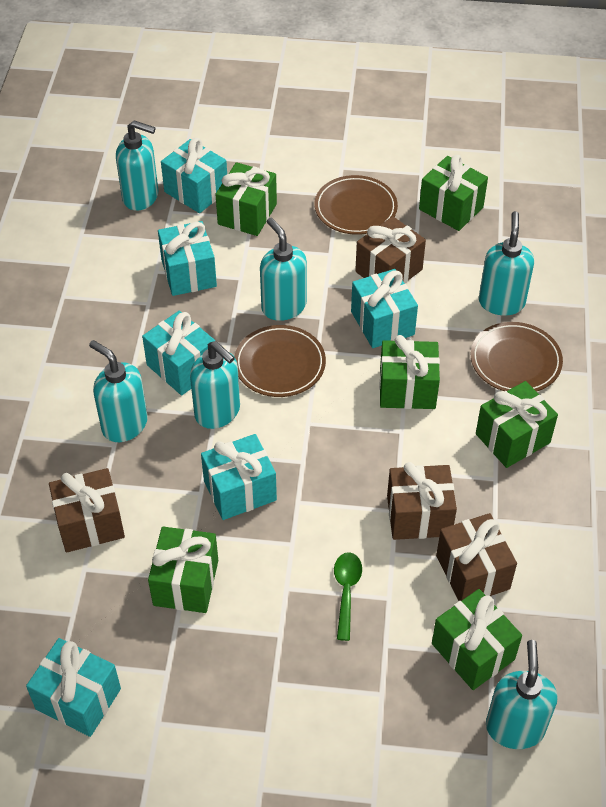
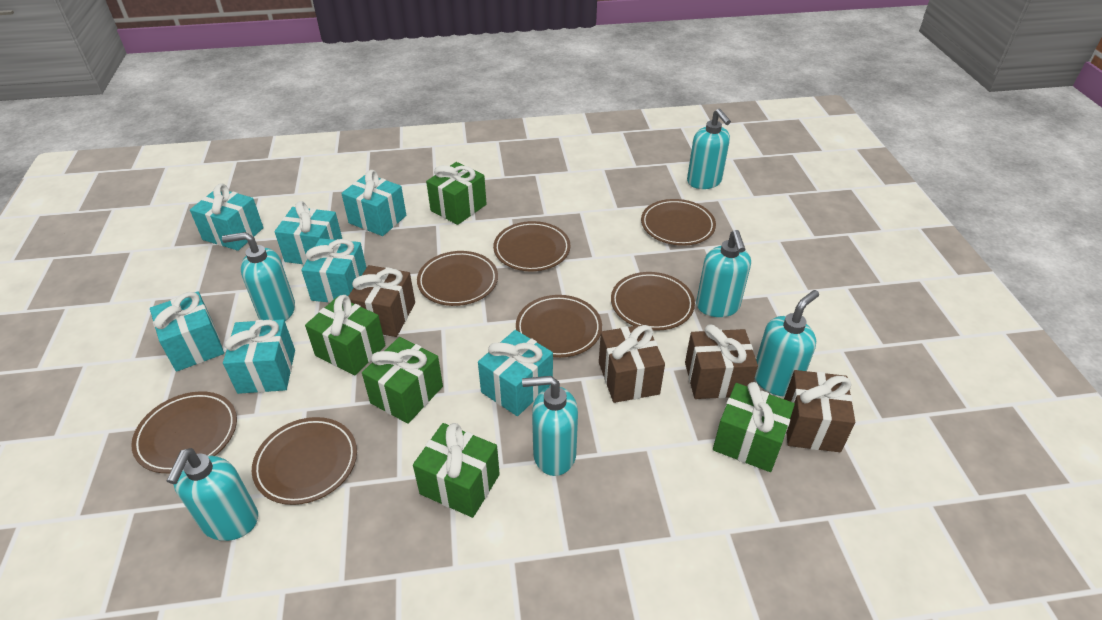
brown plate: [234,325,326,397] [315,175,398,235] [471,322,563,392] = 3 -> [131,391,237,473] [252,417,357,505] [417,251,498,306] [493,221,571,271] [516,295,602,358] [611,272,695,331] [641,199,716,246] = 7
green gift: [148,527,218,613] [215,162,277,236] [379,335,440,409] [419,155,488,231] [432,589,522,690] [476,381,558,468] = 6 -> [305,295,385,375] [362,337,443,424] [413,423,500,518] [426,162,486,225] [713,382,795,472] = 5
green spoon: [334,552,362,641] = 1 -> none = 0
turquoise gift: [26,638,121,737] [142,311,215,395] [158,221,217,296] [161,138,227,213] [201,434,277,520] [351,269,418,348] = 6 -> [150,291,224,372] [190,183,264,251] [223,319,295,394] [274,201,342,265] [301,238,367,303] [341,170,406,236] [478,330,553,416] = 7

